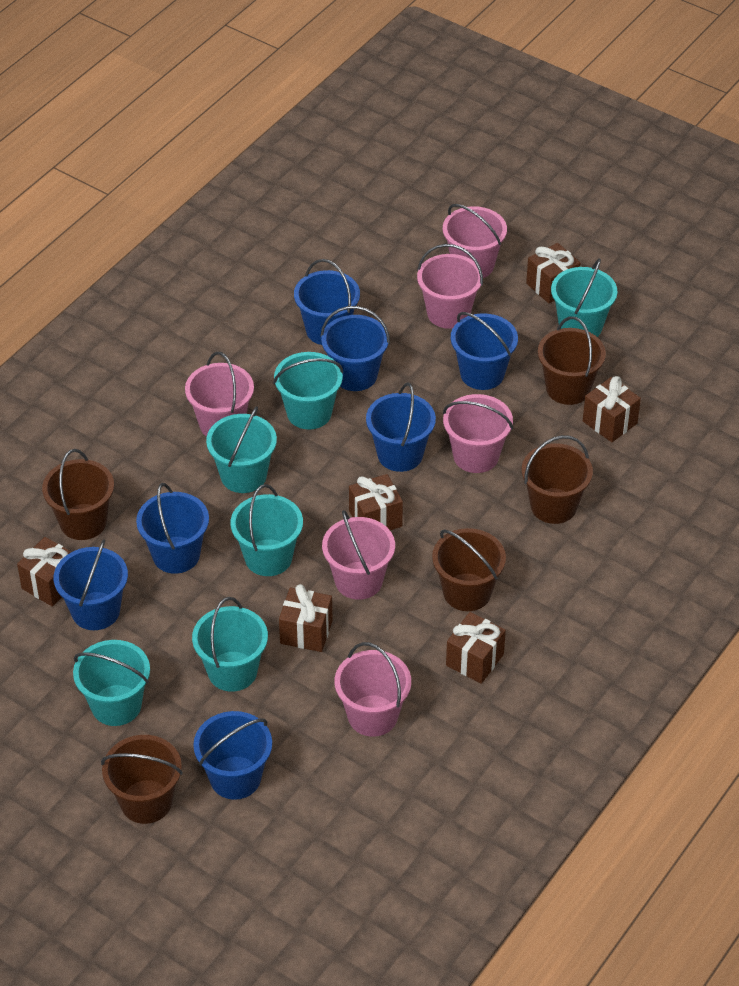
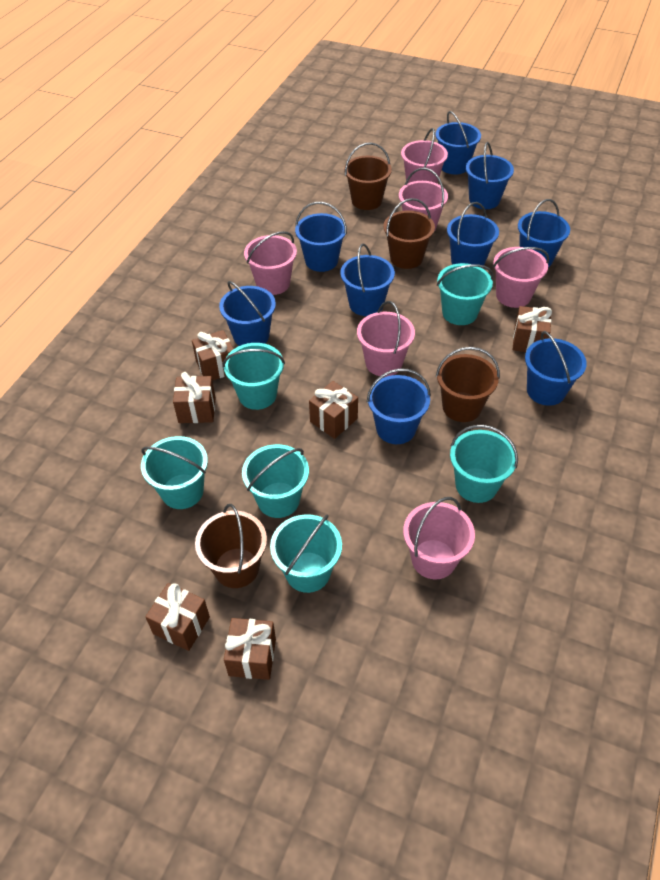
blue bucket: [54,539,128,630] [136,483,209,574] [193,711,272,800] [294,259,360,345] [321,306,390,391] [366,382,436,472] [451,312,518,390] = 7 -> [219,281,276,346] [295,202,347,272] [340,244,395,316] [367,369,431,444] [435,111,481,174] [447,202,499,265] [466,142,514,209] [518,199,570,267] [525,331,587,406] = 9
brown bucket: [42,449,114,540] [101,735,183,824] [432,528,506,611] [522,435,593,524] [538,317,606,405] = 5 -> [195,504,267,588] [344,142,392,210] [383,198,435,269] [436,347,500,422] = 4

